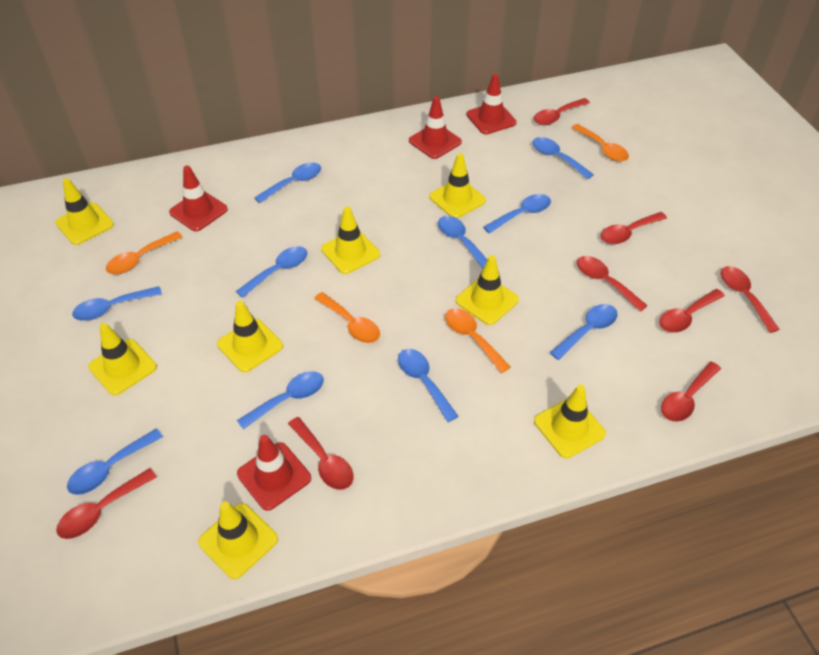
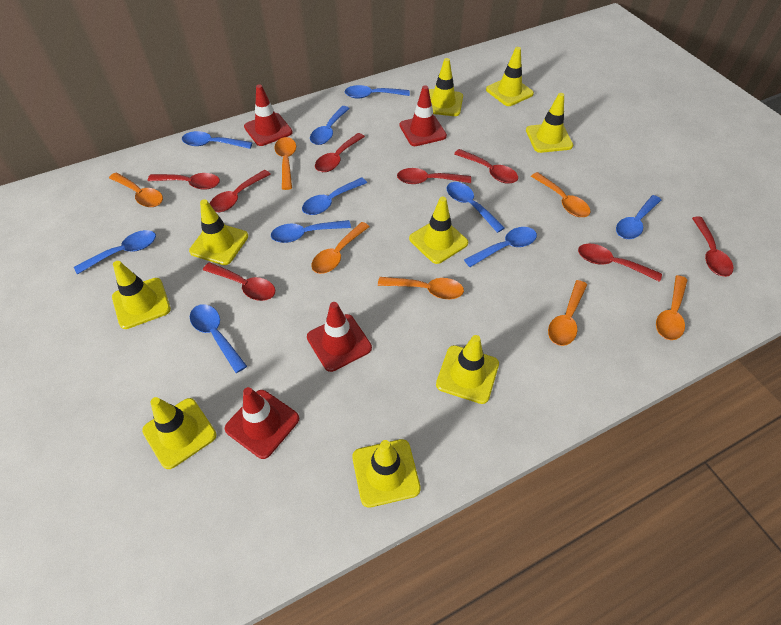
orange spoon: [106,231,182,274] [314,292,380,343] [445,308,510,373] [571,124,629,162] = 4 -> [109,173,163,207] [275,137,296,190] [311,222,370,274] [378,277,464,299] [531,172,591,217] [548,280,587,346] [656,275,687,340] = 7
yellow traffic cone: [55,178,114,245] [88,323,157,396] [198,502,278,579] [217,301,283,372] [321,206,380,274] [429,153,486,218] [456,255,519,325] [534,385,606,458] = 8 -> [112,261,171,329] [142,397,216,469] [189,199,248,265] [352,439,421,508] [409,197,468,264] [429,58,463,116] [436,335,499,404] [486,47,534,106] [526,93,573,153] = 9

